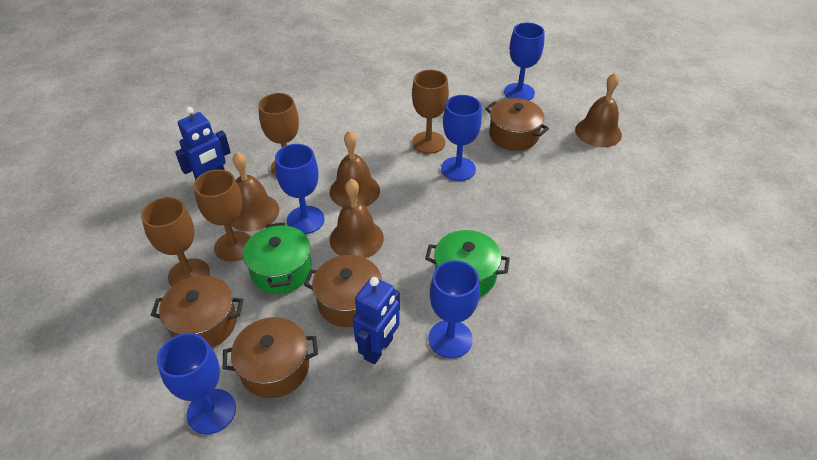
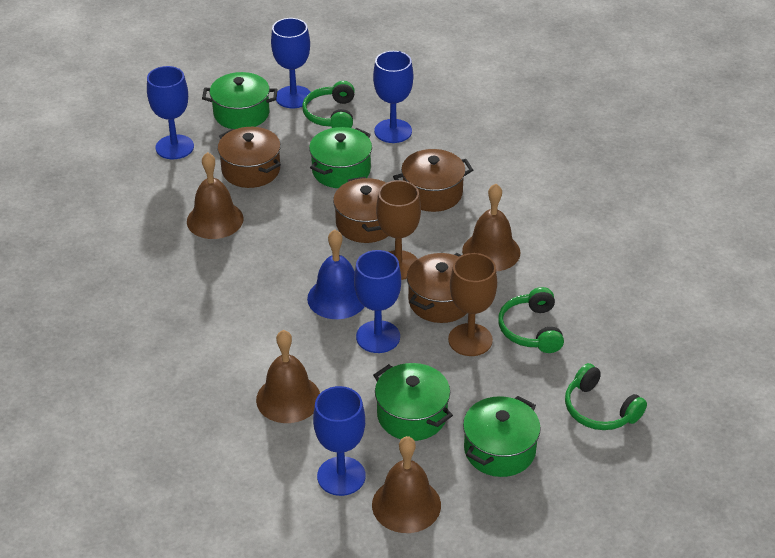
blue bell: none = 0 -> [307,230,365,319] = 1
blue robot: [175,107,231,180] [353,277,400,364] = 2 -> none = 0
brown goblet: [141,197,210,287] [194,169,251,262] [258,93,299,177] [412,70,449,154] = 4 -> [376,180,421,280] [448,253,497,356] = 2
green headphones: none = 0 -> [302,81,355,128] [498,287,564,353] [565,363,647,430] = 3
green pot: [243,222,312,294] [425,230,510,297] = 2 -> [202,72,278,129] [309,127,372,188] [373,363,453,441] [463,396,541,477] = 4

